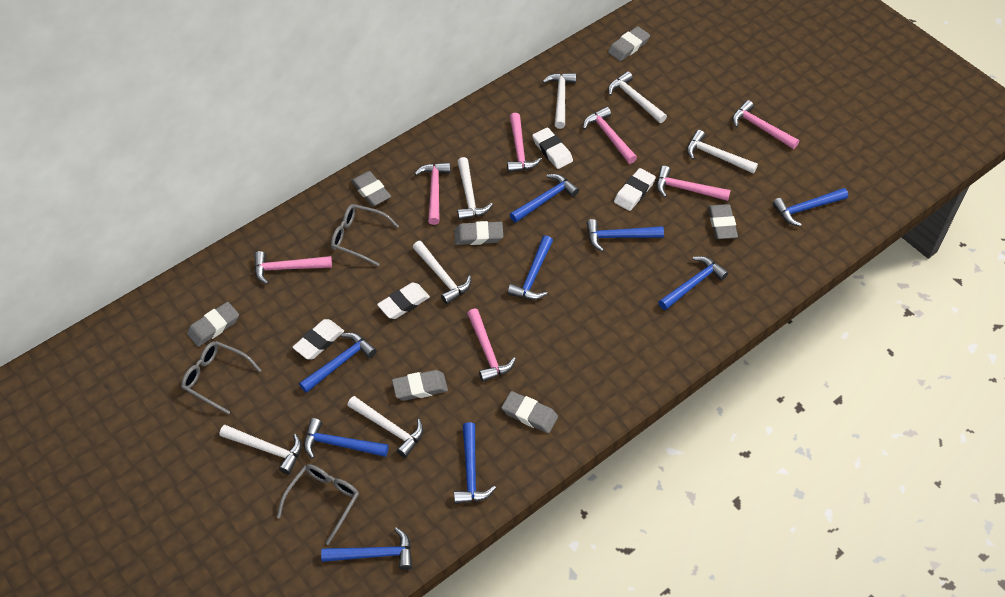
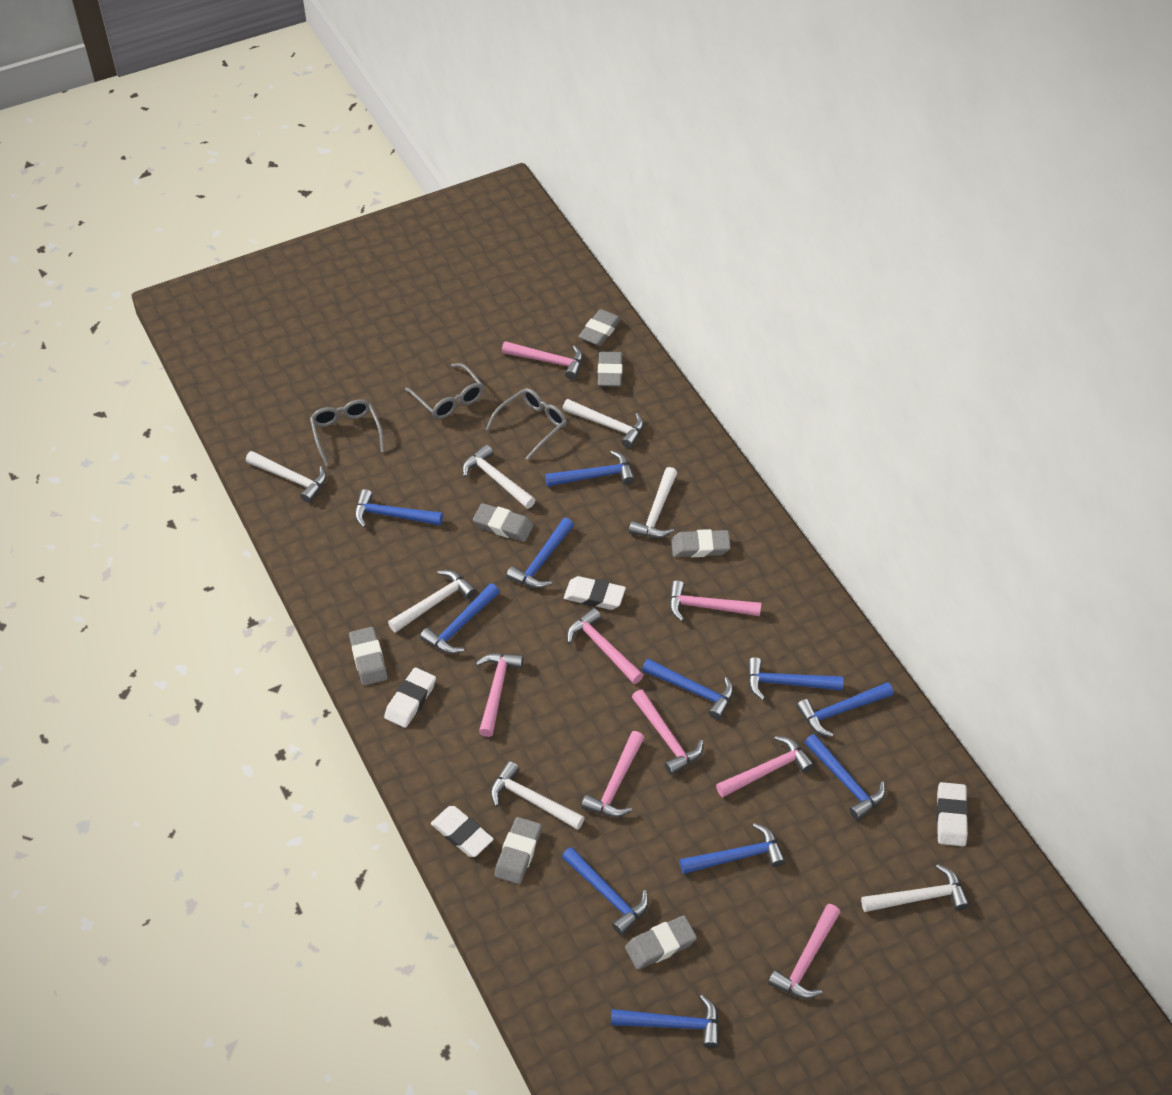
blue hammer: [299,333,377,393] [304,418,389,459] [321,527,412,570] [454,422,496,504] [507,236,553,300] [510,174,579,223] [586,219,664,252] [659,256,728,310] [773,188,848,226] = 9 -> [355,489,443,528] [420,583,500,654] [506,518,574,588] [545,450,635,487] [562,847,649,935] [611,995,719,1049] [642,659,734,720] [680,823,786,874] [748,657,844,700] [797,682,893,737] [804,734,886,820] = 11
pink hammer: [254,251,332,284] [414,163,450,225] [467,308,516,382] [507,113,542,172] [583,107,637,164] [656,166,731,201] [732,100,799,149] = 7 -> [476,653,524,737] [502,341,583,380] [567,608,643,684] [581,731,644,817] [632,689,704,775] [669,580,761,621] [716,736,814,798] [768,904,841,999] = 8

